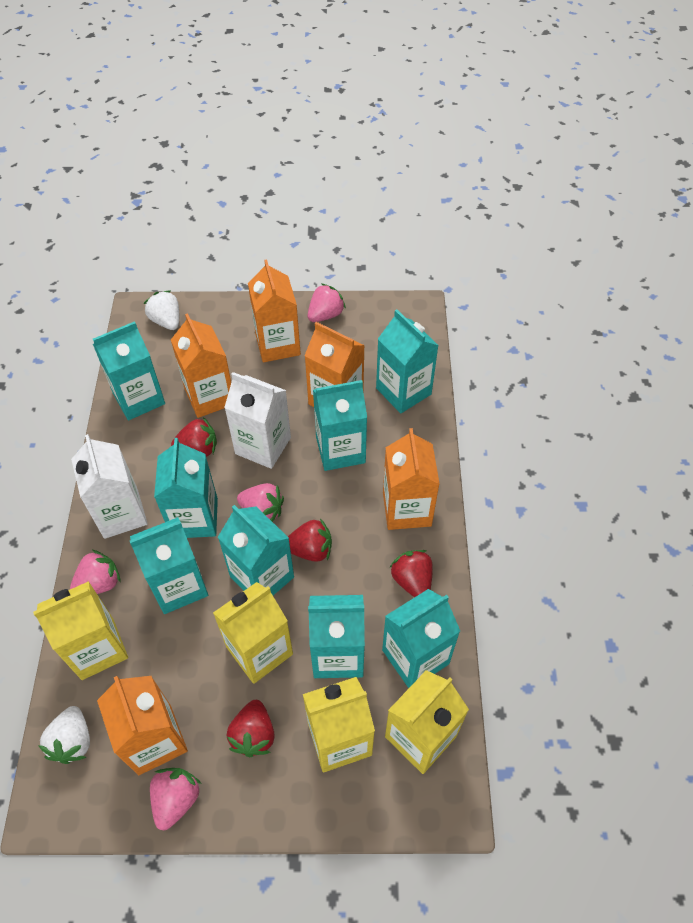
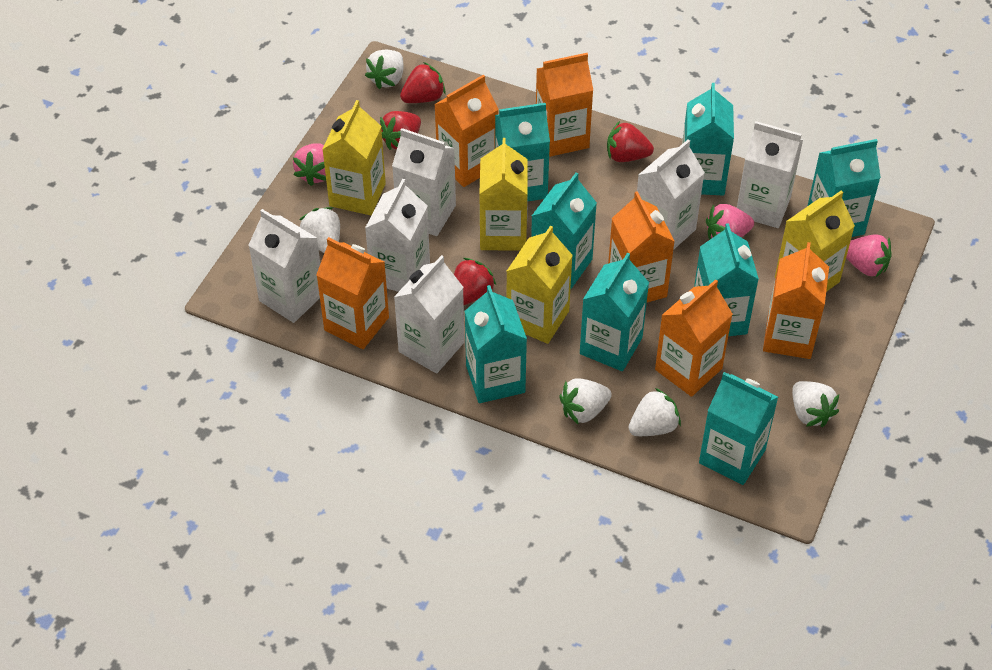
orange carton: [97,676,188,775] [171,313,231,418] [248,259,301,362] [304,322,365,407] [383,428,440,530] = 5 -> [316,237,389,349] [434,75,499,187] [536,53,593,157] [608,191,675,302] [655,279,733,397] [763,242,829,359] = 6
pink strawberry: [70,550,121,594] [150,768,201,830] [237,483,284,522] [308,284,346,322] = 4 -> [293,143,326,186] [706,204,754,240] [846,235,892,277] = 3
white carton: [71,434,148,539] [224,372,291,469] = 2 -> [248,209,320,323] [365,179,430,292] [392,128,456,236] [394,255,465,374] [637,140,705,250] [737,121,803,228] = 6
white strawberry: [38,706,90,764] [144,291,179,330] = 2 -> [299,207,340,253] [365,50,404,89] [559,378,612,425] [628,388,681,436] [792,381,839,427] = 5

